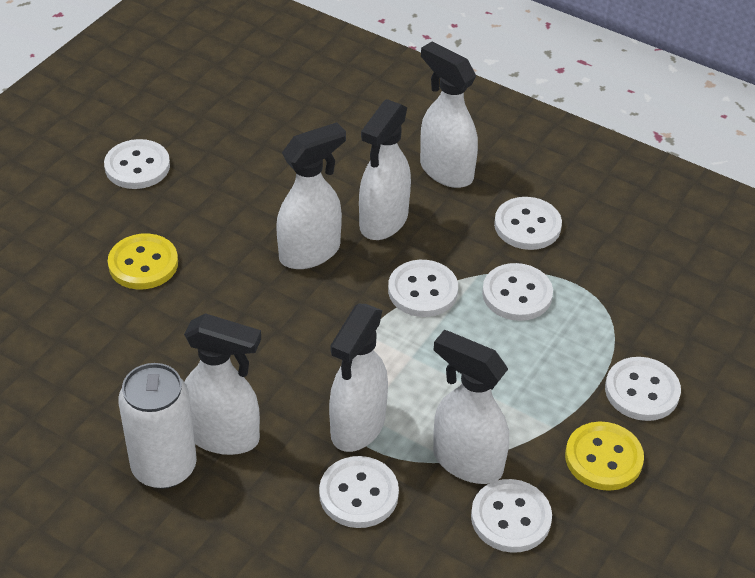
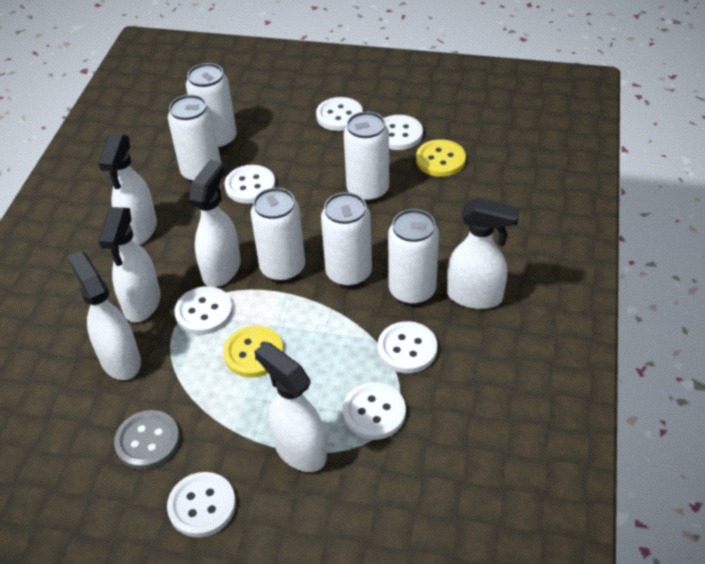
grey button: none = 0 -> [114,410,180,470] = 1
white can: [118,363,197,489] = 1 -> [168,95,221,182] [186,63,237,150] [251,188,305,282] [321,192,372,287] [344,111,389,202] [388,209,439,305] = 6

